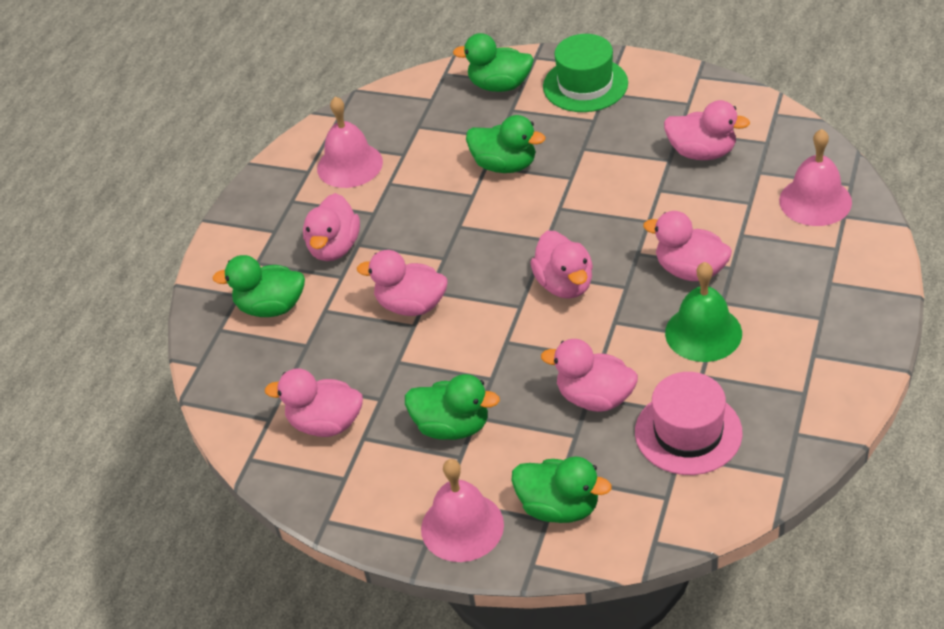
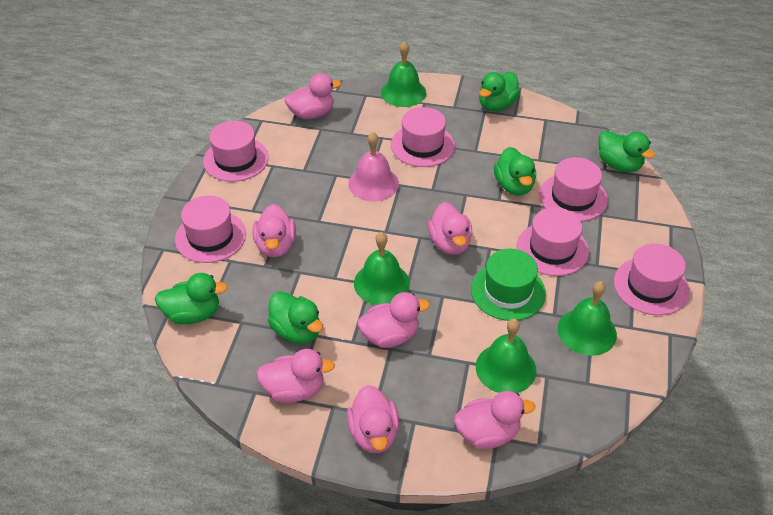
green bell: [665,262,742,362] = 1 -> [354,232,410,305] [381,41,426,107] [476,318,536,393] [558,281,617,356] = 4
pink bell: [317,96,383,188] [421,459,504,562] [779,129,852,226] = 3 -> [348,132,399,202] = 1
pink hat: [635,372,743,475] = 1 -> [175,195,246,263] [203,121,269,182] [391,107,455,167] [517,207,589,276] [539,157,608,221] [614,244,690,315] = 6

